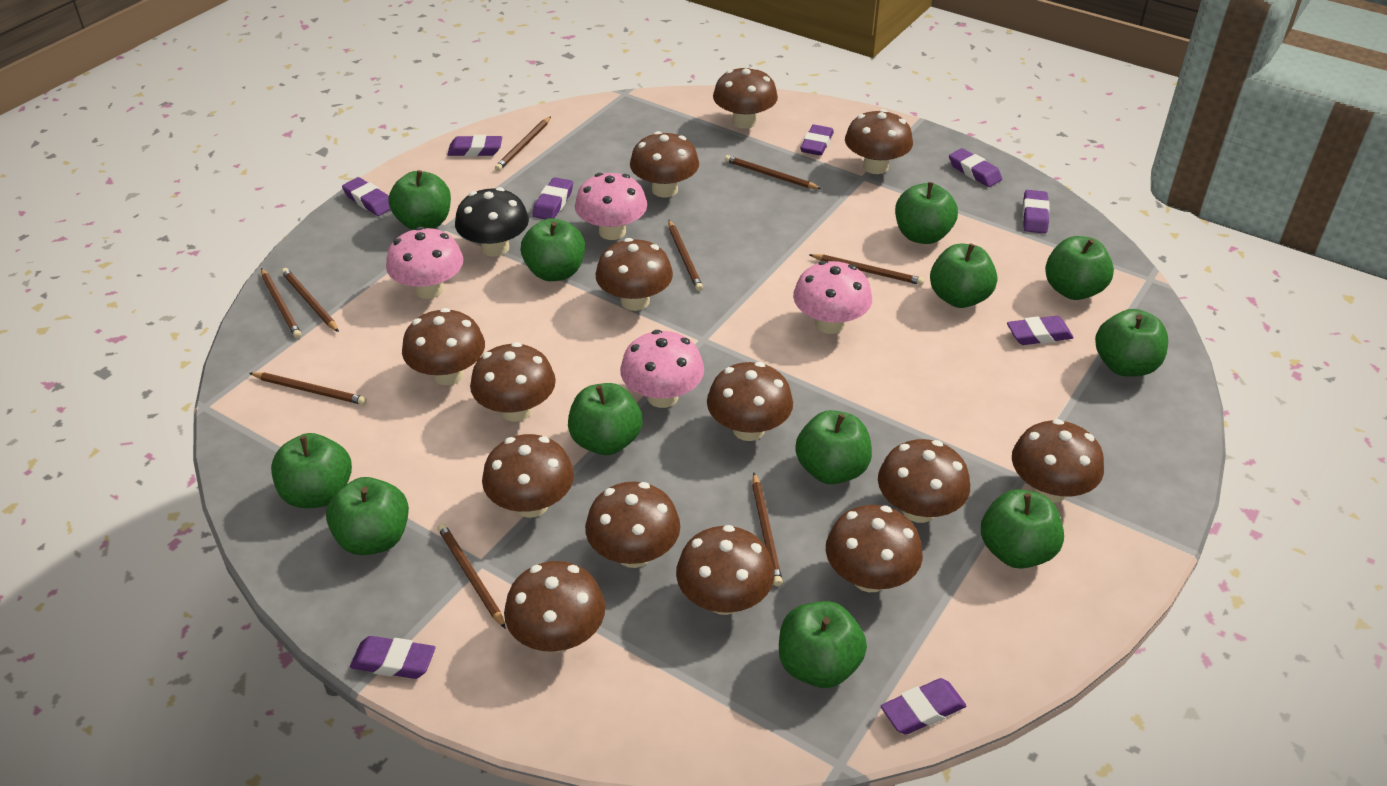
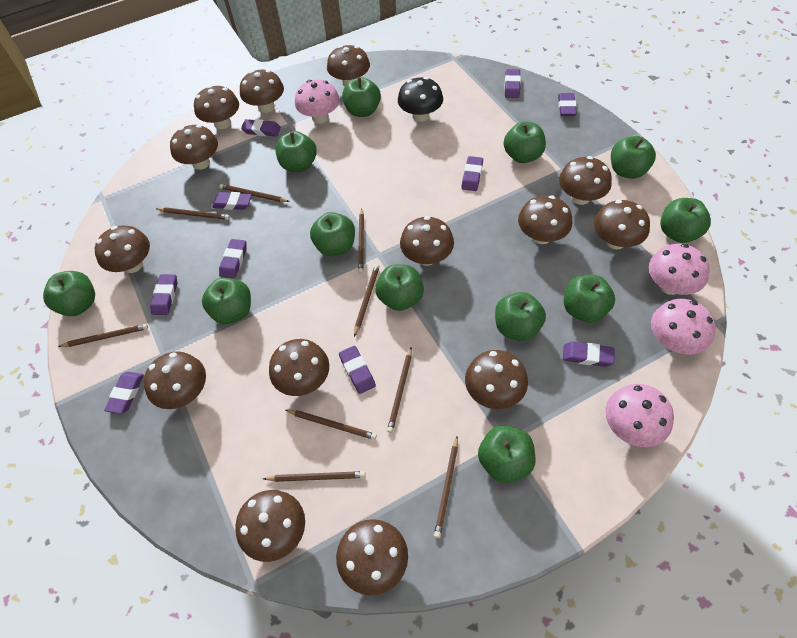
purple eraser: [342,177,391,216] [350,636,436,679] [447,135,502,157] [532,177,573,219] [800,125,834,156] [881,678,966,735] [949,148,1002,187] [1007,316,1074,345] [1022,190,1050,234] = 9 -> [104,372,144,414] [150,274,177,315] [212,192,252,210] [219,239,247,279] [241,119,281,137] [339,346,376,394] [461,156,483,191] [504,69,521,98] [558,93,577,116] [563,341,615,367] = 10

